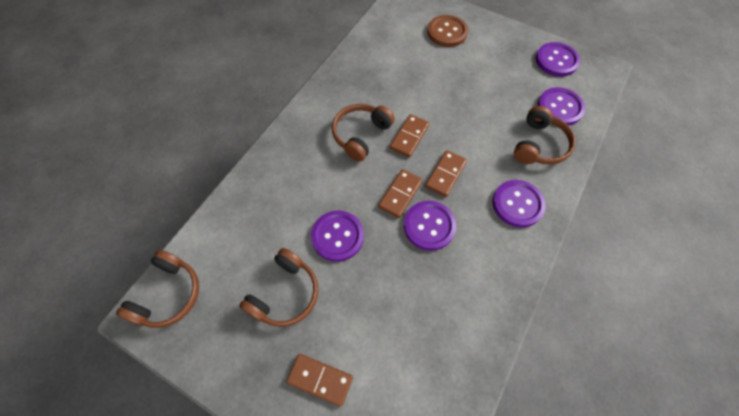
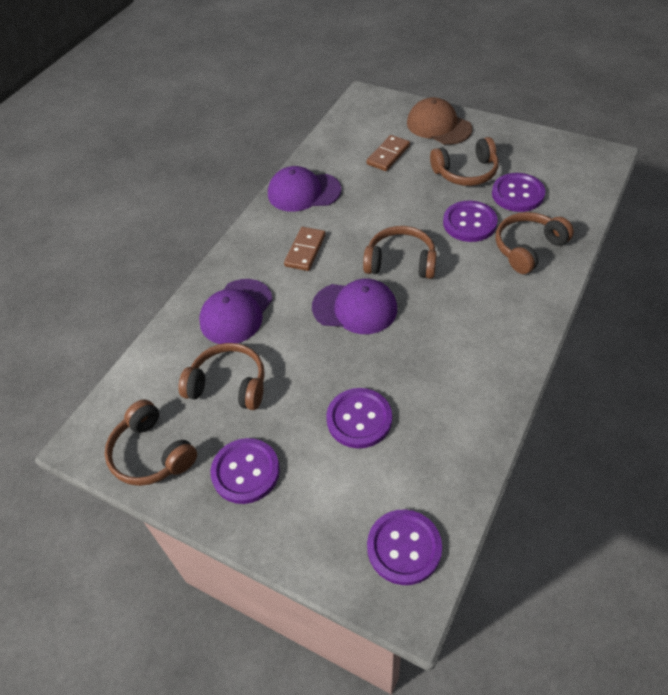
brown button: [427,15,468,47] = 1 -> none = 0
brown cap: none = 0 -> [407,97,472,145] = 1
brown domino: [286,354,353,407] [378,169,423,218] [390,114,430,157] [425,150,467,197] = 4 -> [284,227,326,271] [366,135,410,171] = 2
brown headphones: [116,250,199,328] [239,248,318,327] [332,104,395,162] [514,106,575,165] = 4 -> [105,399,197,486] [178,343,265,410] [363,226,437,279] [430,137,499,186] [496,212,574,274] = 5
purple cap: none = 0 -> [199,279,273,344] [268,166,342,212] [312,278,397,334] = 3

